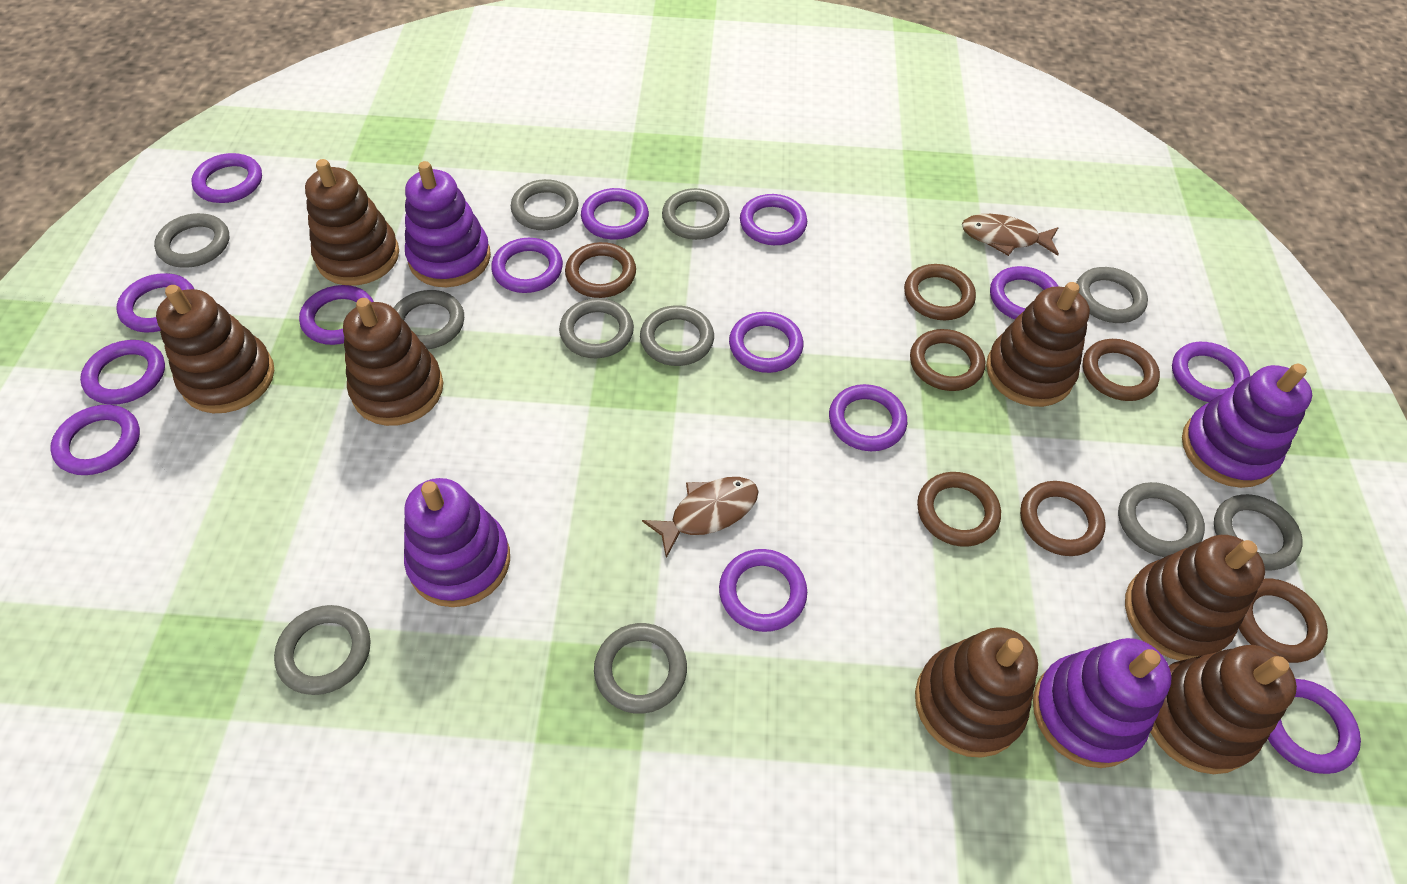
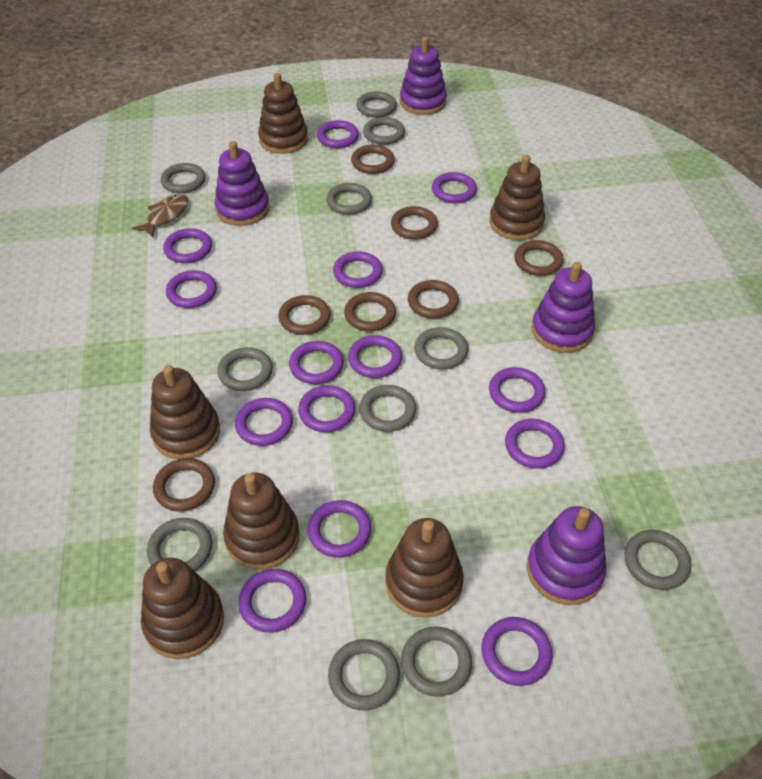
brown fish: [642,477,759,558] [962,214,1059,256] = 2 -> [132,194,188,237] = 1
brown stacking toy: [156,285,274,413] [305,159,399,286] [343,298,443,426] [915,627,1038,758] [986,282,1090,407] [1125,535,1265,661] [1150,645,1297,774] = 7 -> [141,558,224,659] [150,365,220,459] [223,473,300,570] [258,73,308,154] [385,518,464,618] [489,155,545,240] = 6

